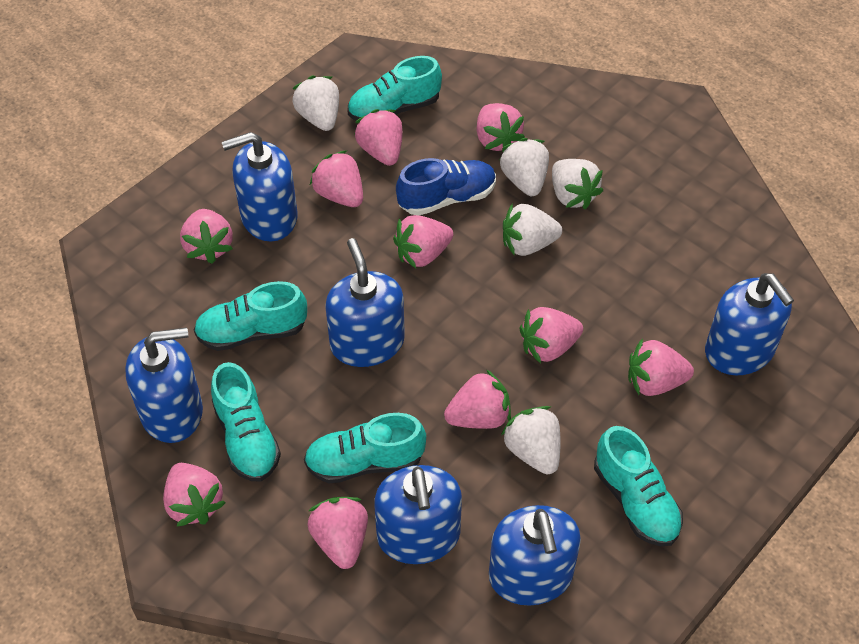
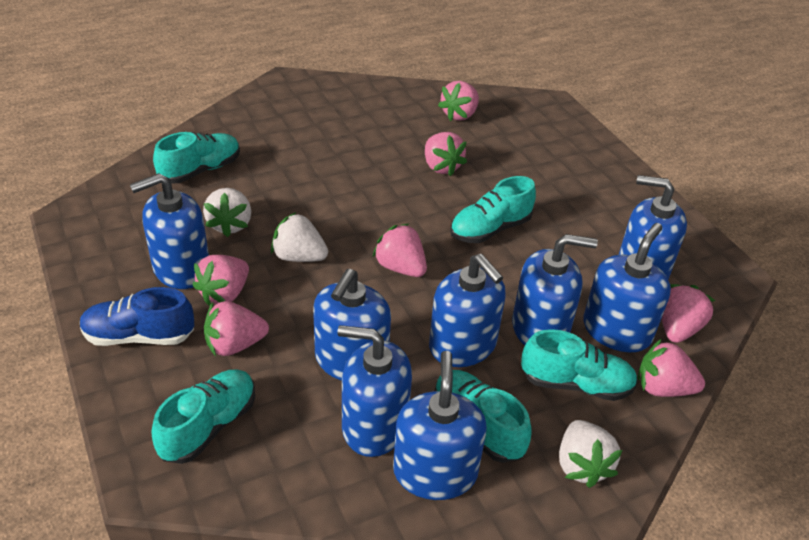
blue soap dispenser: [125,327,203,443] [222,132,298,241] [325,238,405,367] [374,465,462,564] [489,505,581,606] [705,273,794,375] = 6 -> [130,173,209,289] [313,269,391,381] [337,325,412,457] [393,351,487,500] [429,254,506,367] [512,234,598,345] [583,223,671,352] [619,175,687,280] = 8
pink strawberry: [163,463,226,526] [180,209,233,264] [307,497,368,569] [310,150,363,207] [354,109,403,166] [393,215,453,268] [444,369,511,429] [477,103,525,152] [519,307,583,364] [628,338,694,396] = 10 -> [193,255,249,306] [204,301,269,356] [373,223,427,277] [425,132,467,176] [438,81,479,121] [638,339,705,397] [661,284,715,343] = 7
white strawberry: [292,76,339,131] [499,138,549,196] [501,406,561,474] [503,204,562,256] [552,159,603,209] = 5 -> [203,188,251,237] [271,212,328,262] [559,420,622,488] = 3

